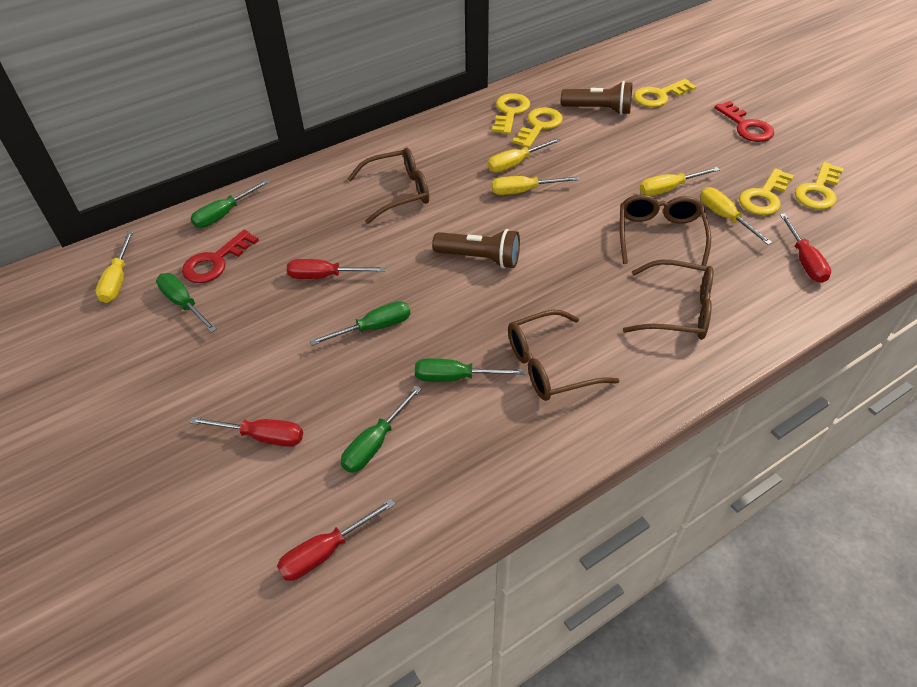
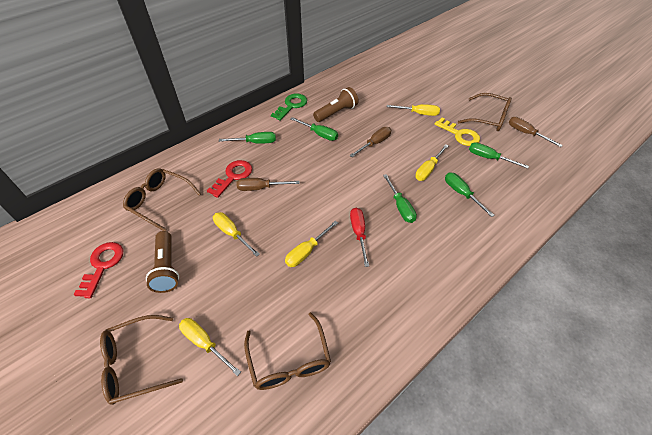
brown screwdriver: none = 0 -> [236,178,300,191] [350,127,391,157] [509,117,563,147] = 3
green key: none = 0 -> [271,94,307,121] = 1
red screwdriver: [189,417,303,447] [277,499,395,581] [287,259,385,279] [780,213,831,283] = 4 -> [350,208,369,267] = 1
yellow key: [492,93,530,134] [512,107,563,148] [634,79,696,107] [739,168,794,215] [795,162,844,210] = 5 -> [434,118,480,146] = 1

